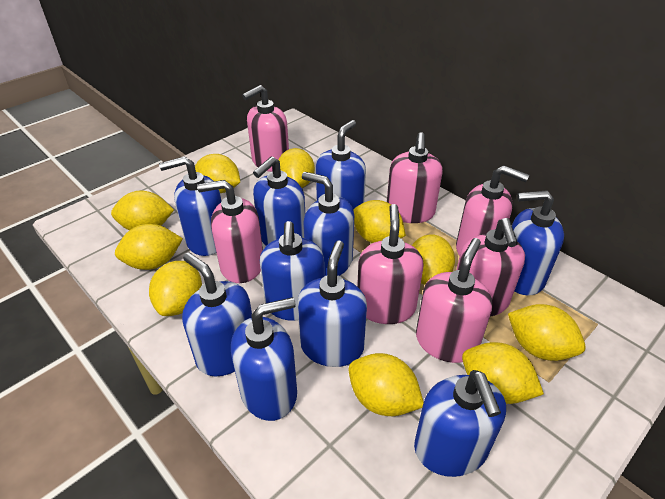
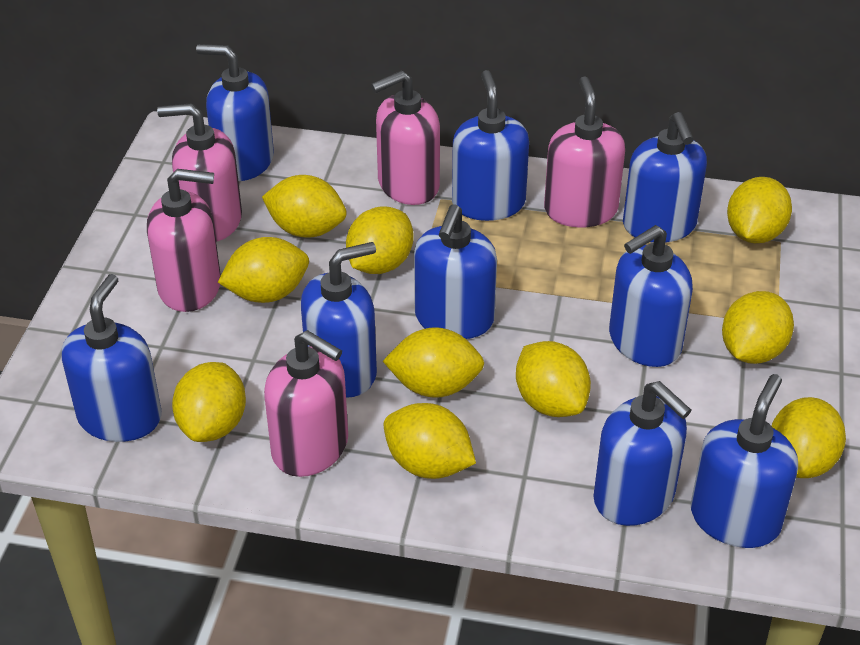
blue soap dispenser: [159,156,221,256] [182,252,252,377] [231,297,297,421] [253,156,305,246] [260,221,324,321] [298,240,367,367] [302,172,354,276] [316,120,366,210] [414,370,506,477] [512,190,564,296] = 10 -> [62,274,162,442] [196,44,274,181] [301,242,377,398] [414,204,497,339] [452,70,529,221] [593,381,692,526] [609,225,693,367] [623,112,707,243] [691,374,798,548] = 9
pink soap dispenser: [197,180,263,283] [242,85,289,172] [357,204,424,324] [387,132,443,223] [416,238,493,363] [456,165,529,256] [457,218,525,317] = 7 -> [147,169,221,312] [157,103,242,242] [264,330,348,477] [371,70,440,205] [544,76,625,227] = 5

